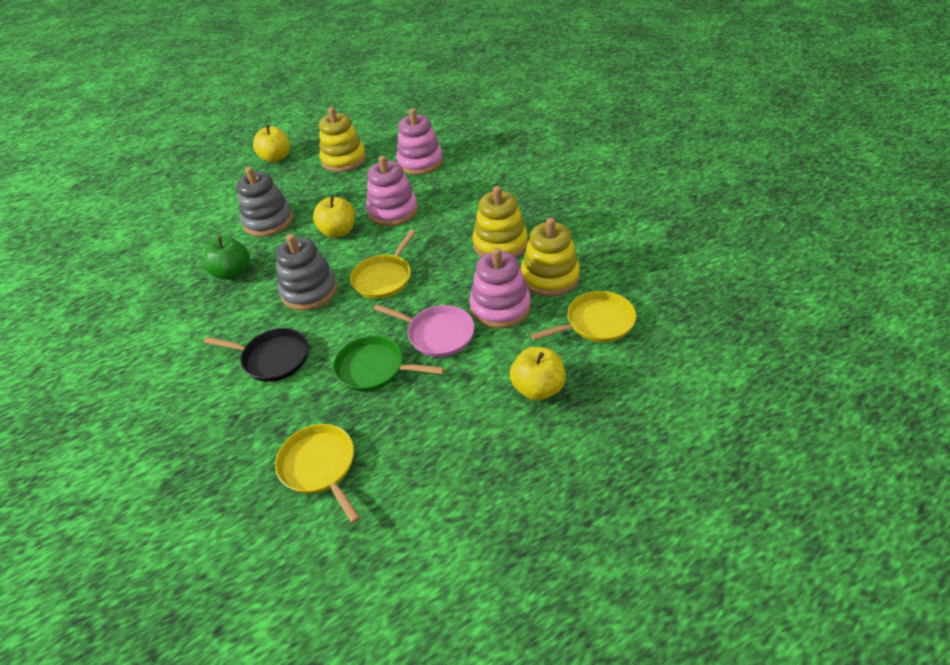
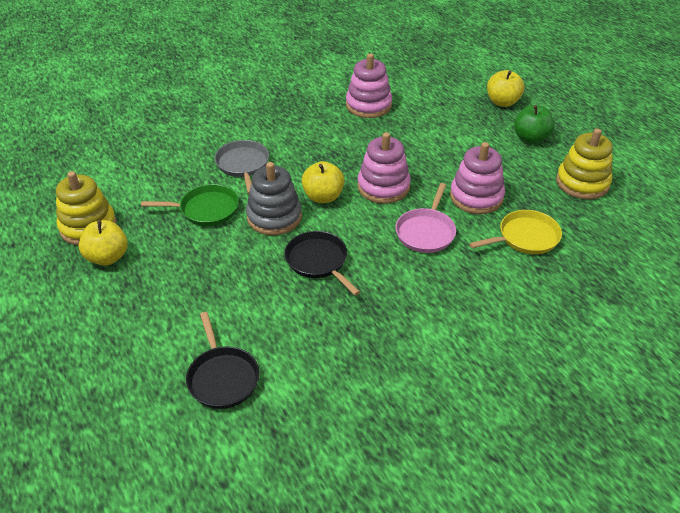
black pan: [204,328,309,382] = 1 -> [186,312,260,409] [285,231,360,295] = 2
grey pan: none = 0 -> [215,140,269,194] = 1
grey stacking toy: [236,167,293,237] [275,234,338,311] = 2 -> [246,162,302,235] = 1
yellow pan: [275,424,360,523] [350,229,416,299] [531,291,636,342] = 3 -> [469,210,562,254] = 1
yellow stacking toy: [319,107,366,172] [473,186,528,257] [521,218,580,297] = 3 -> [56,171,116,245] [556,128,613,199] = 2

